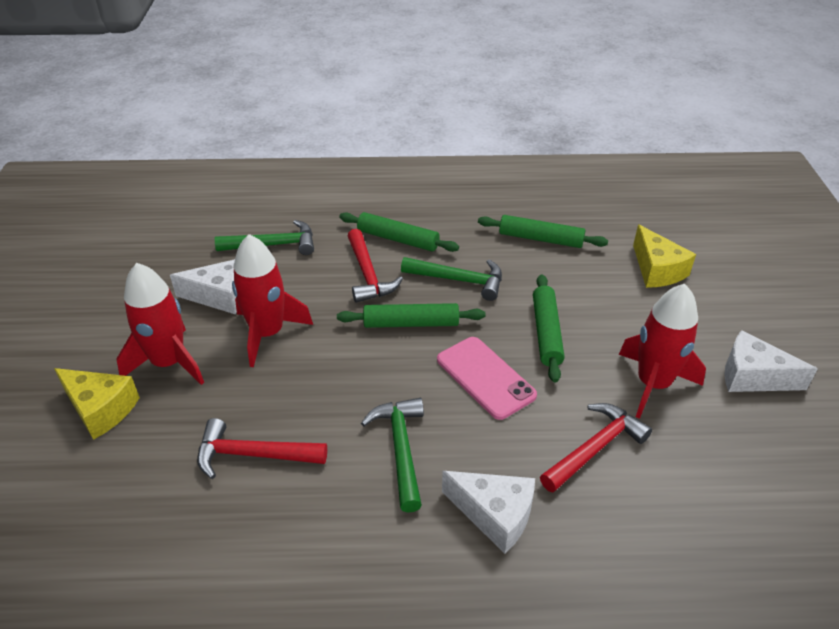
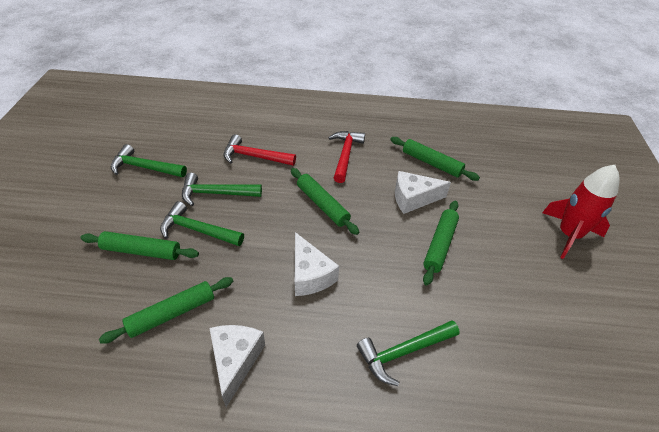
green hammer: [215,220,314,255] [361,398,424,513] [401,257,502,301] = 3 -> [111,144,187,177] [160,201,244,246] [182,173,262,206] [357,320,460,386] = 4
green rolling pin: [337,303,485,328] [339,212,459,252] [478,215,608,248] [533,274,565,383] = 4 -> [80,231,199,260] [99,277,233,344] [291,168,359,235] [390,137,480,181] [423,201,459,286] = 5
pink phone: [437,337,537,420] = 1 -> none = 0
red hammer: [197,418,327,479] [348,229,403,303] [540,403,652,493] = 3 -> [224,134,296,166] [328,131,365,183] = 2
red rocket: [116,263,204,385] [232,234,313,367] [619,284,706,419] = 3 -> [542,165,619,259] = 1
yellow cheese: [54,368,140,440] [633,225,696,288] = 2 -> none = 0

